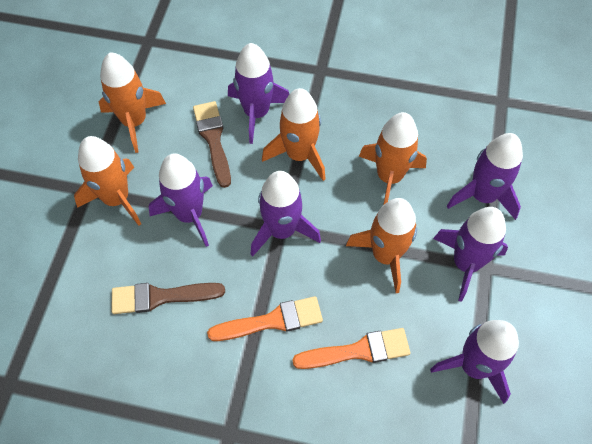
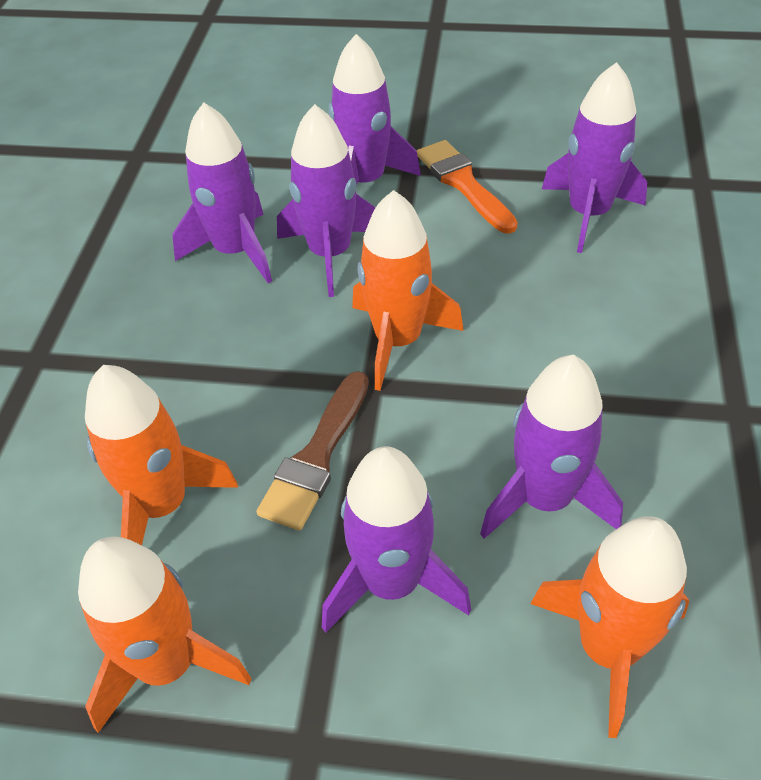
brown brush: [112,283,225,314] [193,101,231,188] = 2 -> [257,371,369,531] = 1
orange brush: [207,296,323,341] [292,328,411,369] = 2 -> [417,140,518,234] = 1
orange rocket: [74,136,141,226] [99,52,166,153] [262,88,326,181] [346,198,417,293] [359,112,427,205] = 5 -> [78,537,251,733] [85,365,238,545] [352,190,464,391] [530,516,690,738] = 4

